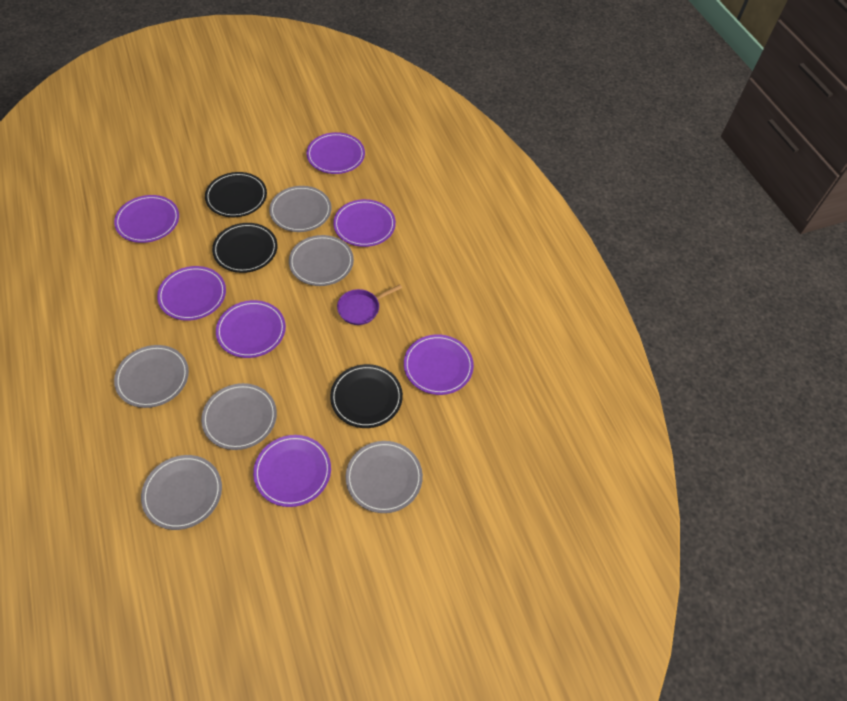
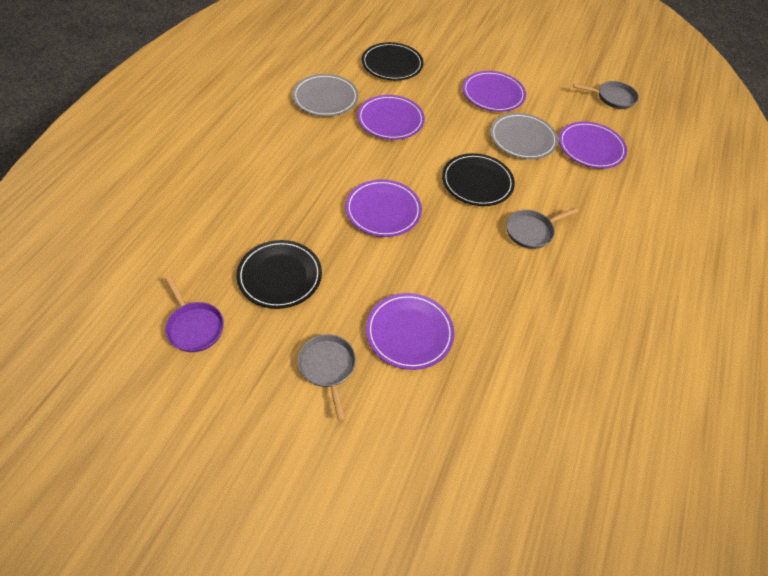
grey pan: none = 0 -> [298,334,356,422] [506,207,578,249] [573,81,639,109] = 3
grey plate: [114,345,189,408] [141,455,222,530] [201,383,277,450] [269,186,331,232] [289,235,354,286] [346,441,423,513] = 6 -> [292,74,359,117] [490,113,558,159] = 2
purple plate: [114,195,179,243] [157,266,226,321] [216,300,286,358] [253,435,331,507] [306,132,365,174] [333,199,396,247] [404,334,474,395] = 7 -> [345,179,422,237] [357,95,425,140] [366,293,454,370] [463,71,526,112] [559,121,627,169] = 5

